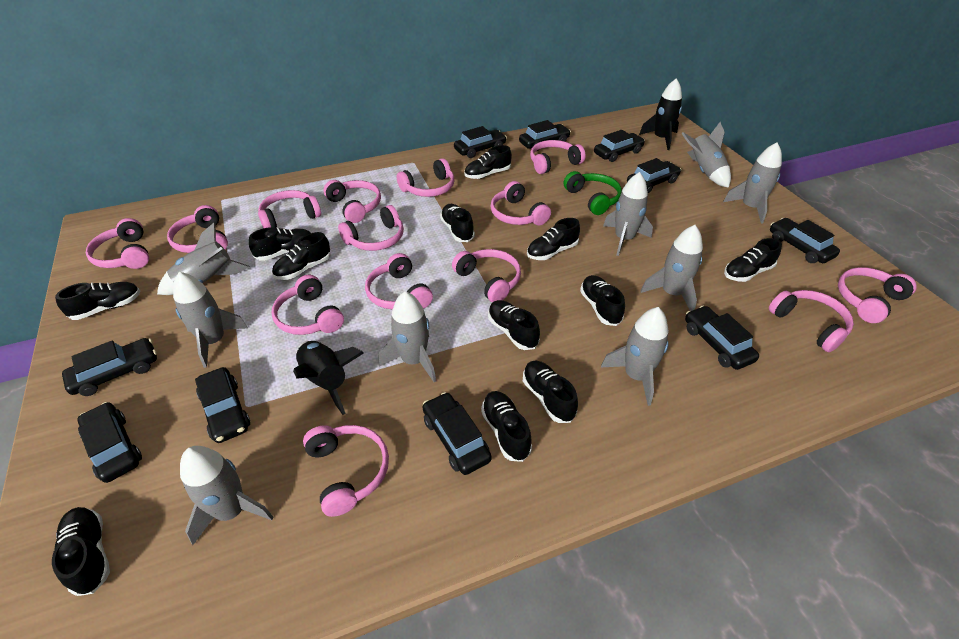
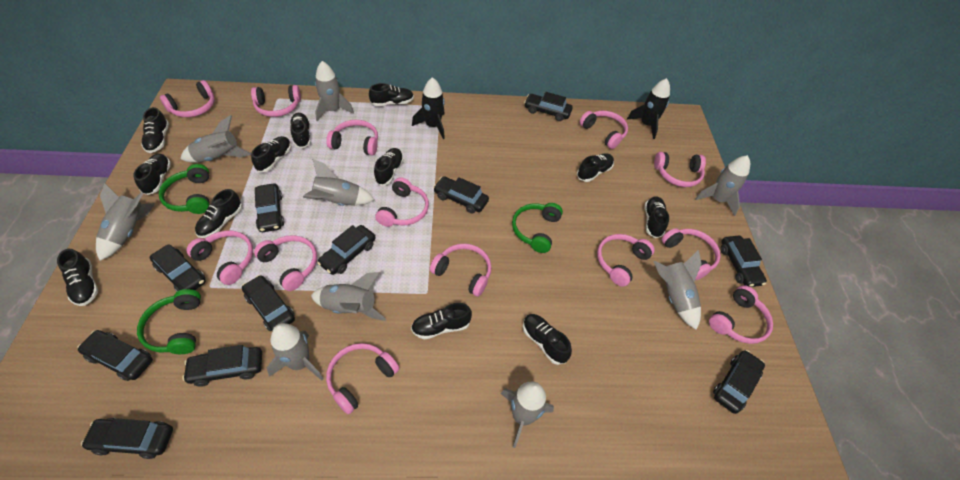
black car: [62,338,157,396] [77,402,142,483] [195,367,250,443] [422,392,492,475] [454,126,507,158] [519,120,571,151] [594,130,645,162] [627,158,681,193] [685,306,759,370] [770,218,840,263] = 10 -> [77,330,153,381] [81,418,173,459] [149,245,206,291] [182,345,262,387] [242,275,295,331] [255,183,284,232] [317,225,376,275] [433,177,489,214] [524,92,573,121] [713,350,765,414] [720,236,767,287] = 11
green headphones: [564,171,622,215] = 1 -> [137,289,201,354] [158,164,210,214] [512,203,563,253] = 3
pink headphones: [86,218,149,269] [167,205,228,253] [258,190,321,228] [271,275,344,335] [303,425,389,517] [324,180,381,223] [338,205,404,251] [365,253,433,309] [397,158,455,197] [452,249,521,303] [490,181,551,225] [530,140,586,174] [769,290,854,352] [838,267,917,323] = 14 -> [160,80,215,117] [187,231,253,285] [251,85,301,117] [254,235,317,291] [326,120,378,155] [326,343,399,414] [375,177,429,227] [430,243,491,297] [580,111,628,149] [597,234,655,287] [654,152,706,187] [662,228,721,280] [709,285,773,344] = 13

